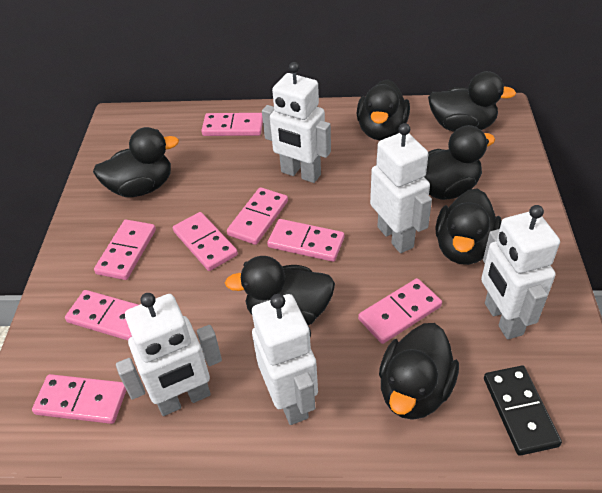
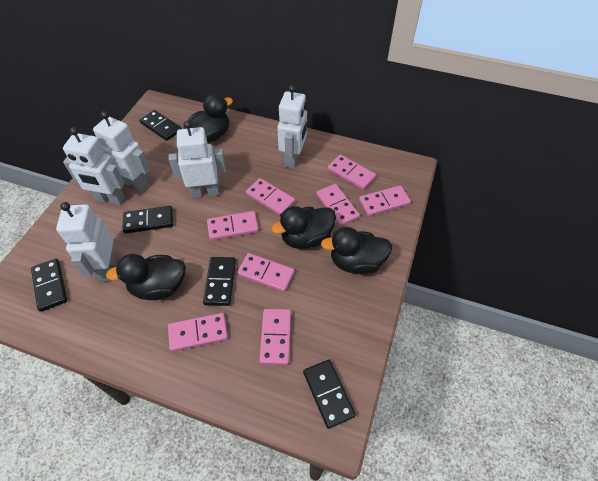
black domino: [484,366,562,456] = 1 -> [31,258,67,312] [122,206,173,234] [139,110,182,141] [203,257,236,306] [303,359,356,429] = 5
black duck: [93,127,179,197] [225,256,335,325] [356,79,410,140] [379,323,459,420] [425,125,495,200] [428,71,516,132] [435,188,502,265] = 7 -> [106,254,186,300] [183,94,233,143] [271,206,336,249] [321,227,392,275] = 4

